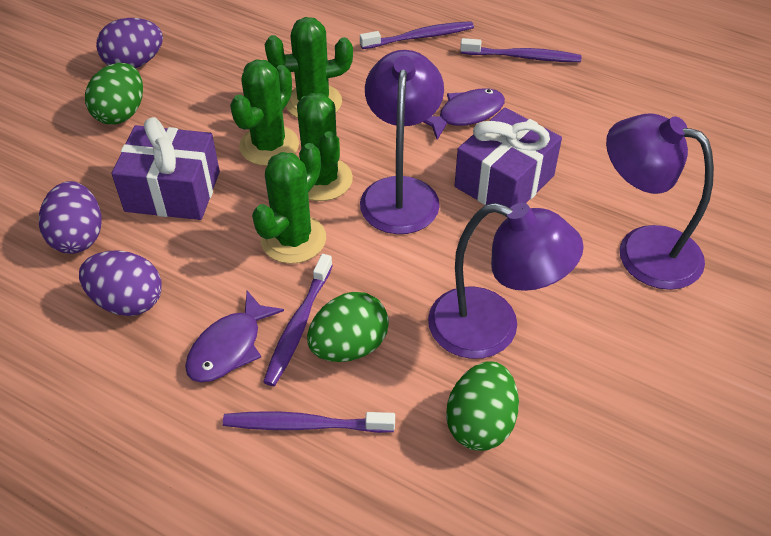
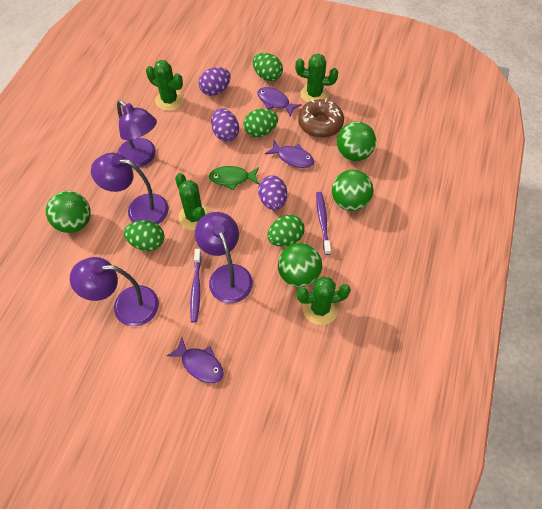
brown donut: none = 0 -> [298,98,344,138] = 1
green ball: none = 0 -> [46,191,91,233] [278,243,322,287] [332,170,373,211] [337,121,376,161] = 4
green egg: [85,63,143,125] [307,292,389,362] [446,361,519,451] = 3 -> [123,221,164,251] [243,109,278,137] [252,53,283,81] [267,215,305,247] = 4
green fish: none = 0 -> [209,166,259,190] = 1
purple fish: [185,291,284,382] [423,88,505,140] = 2 -> [167,337,224,383] [257,87,301,116] [265,140,314,168] = 3
purple gift: [112,117,220,220] [455,108,562,208] = 2 -> none = 0
purple lamp: [360,50,444,234] [428,203,584,359] [606,113,714,290] = 3 -> [70,257,159,327] [91,153,169,224] [117,100,157,168] [195,212,253,303] = 4
purple toothbrush: [223,411,395,433] [263,254,333,386] [360,21,474,49] [460,38,581,62] = 4 -> [190,249,201,323] [316,192,331,255] = 2

